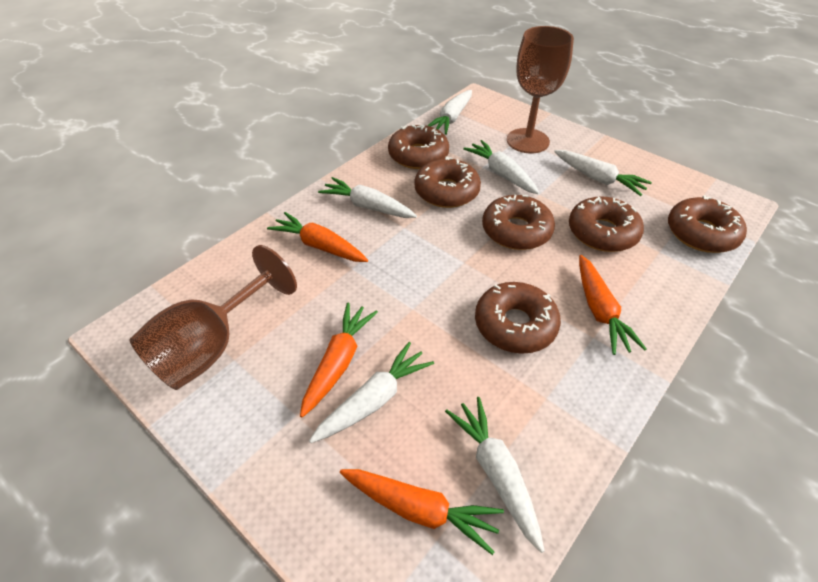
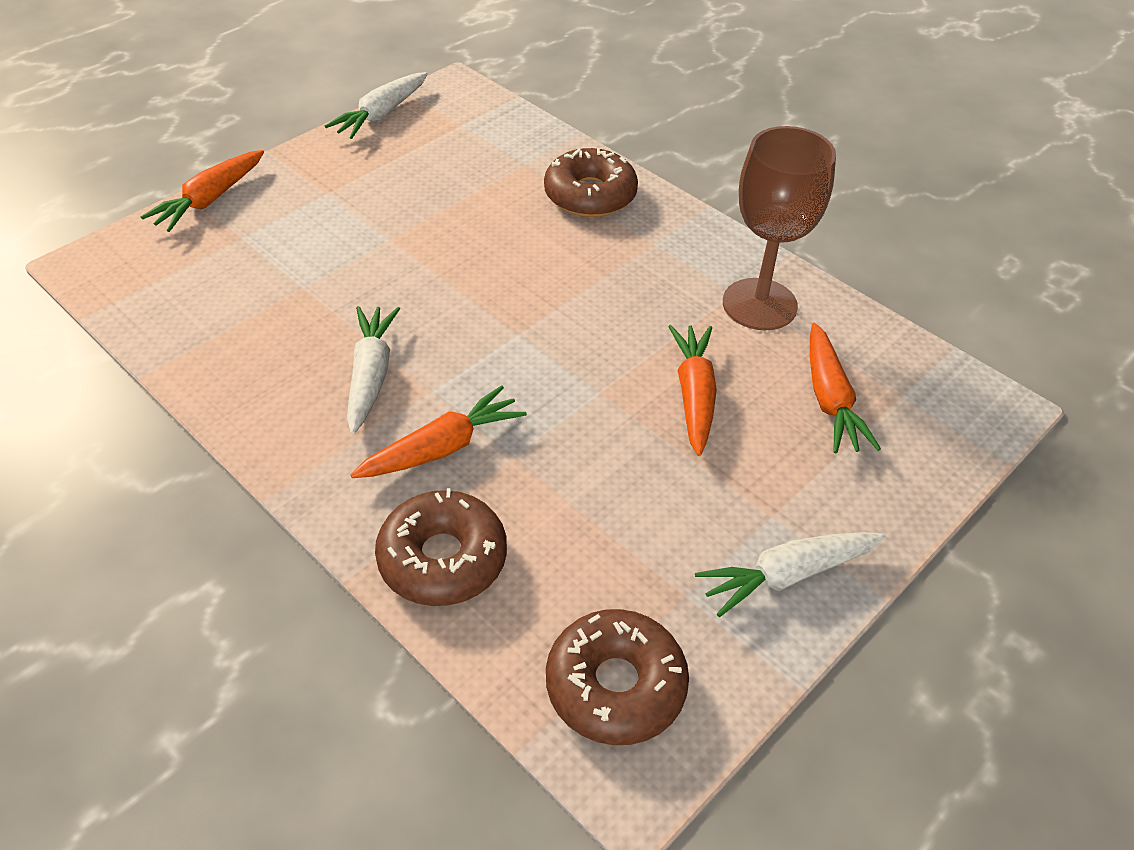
brown donut: [388,125,449,169] [414,156,481,208] [475,282,561,354] [482,195,555,250] [569,196,644,252] [668,195,747,253] = 6 -> [375,488,507,606] [544,148,638,217] [546,609,689,745] = 3
brown goblet: [129,245,297,390] [507,26,574,154] = 2 -> [723,126,836,330] = 1
white carrot: [309,342,434,443] [318,177,417,218] [427,90,472,135] [445,397,545,553] [463,140,539,194] [554,150,652,196] = 6 -> [325,72,427,139] [347,306,400,434] [695,532,886,617] = 3

